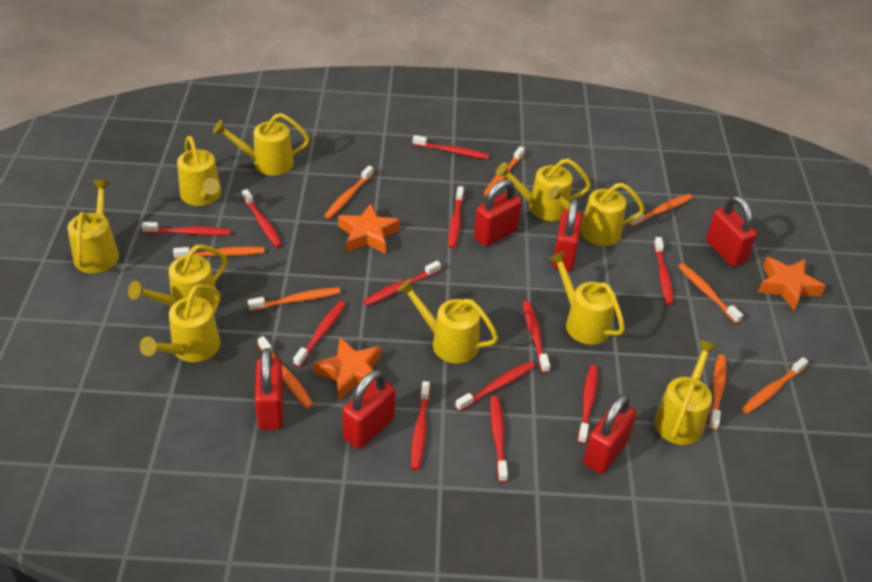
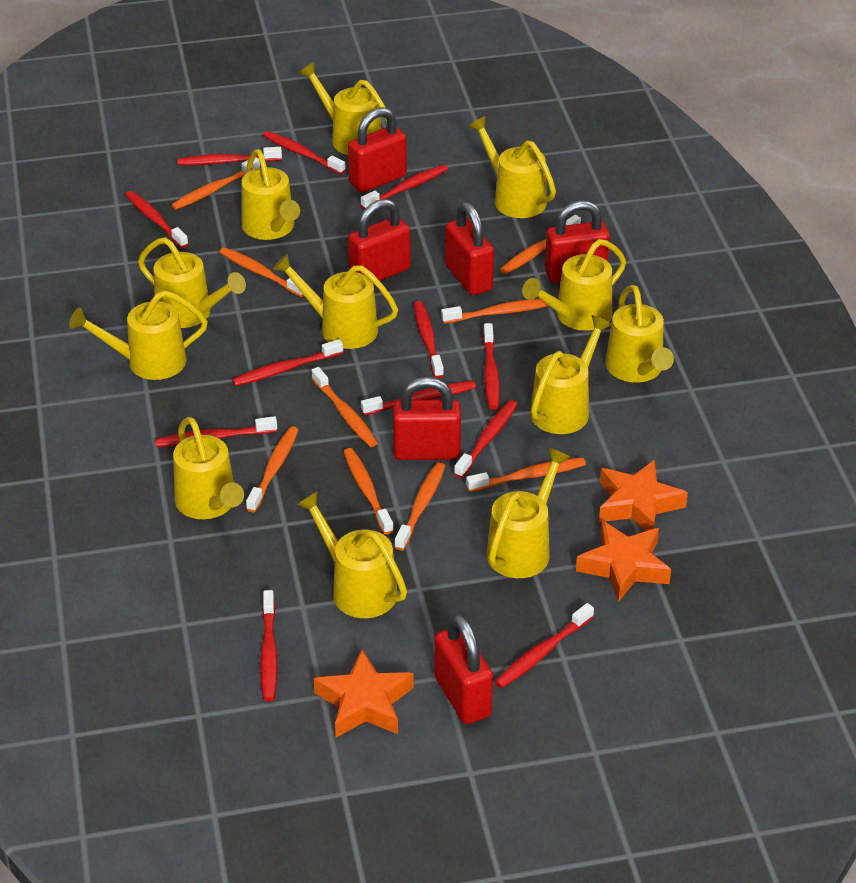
yellow watering can: [67,180,119,273] [128,245,228,307] [140,284,220,362] [177,136,221,206] [213,113,310,176] [397,279,498,363] [496,158,591,221] [548,183,645,246] [548,251,625,345] [654,340,718,445] = 10 -> [69,290,208,380] [138,237,246,328] [173,417,244,519] [242,149,300,240] [273,254,398,349] [297,491,407,618] [299,62,387,155] [468,116,556,218] [487,448,570,578] [522,239,626,331] [530,315,612,434] [606,285,674,383] = 12

